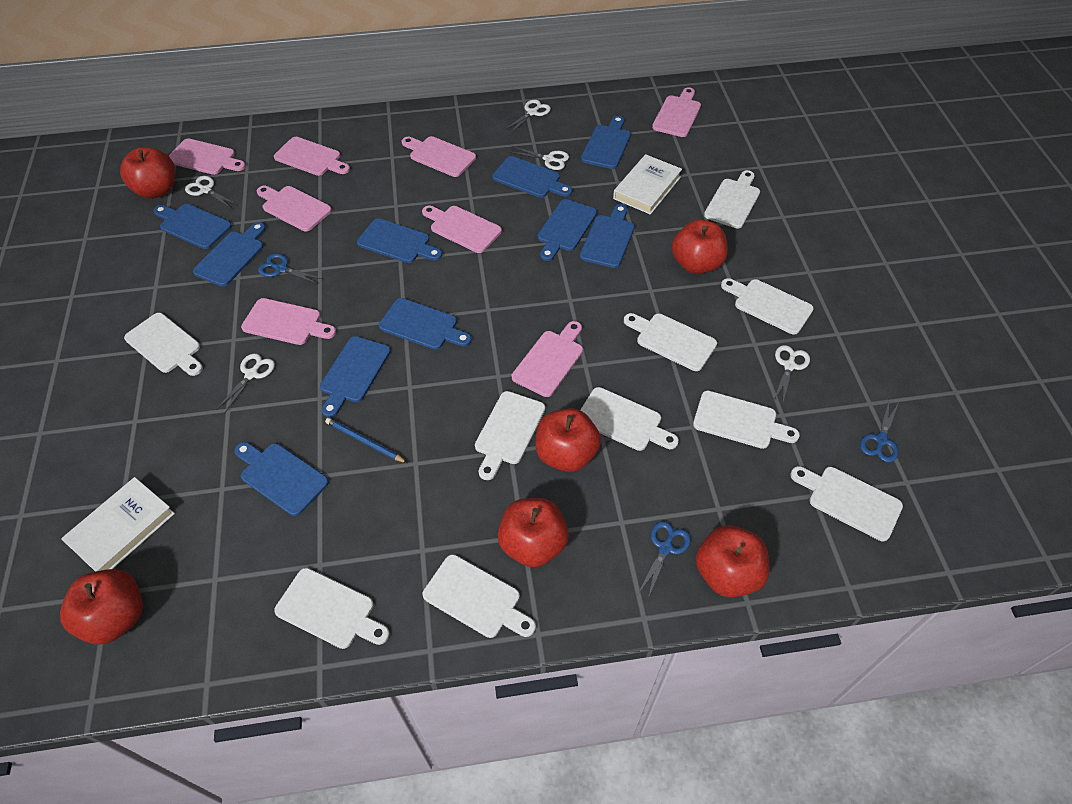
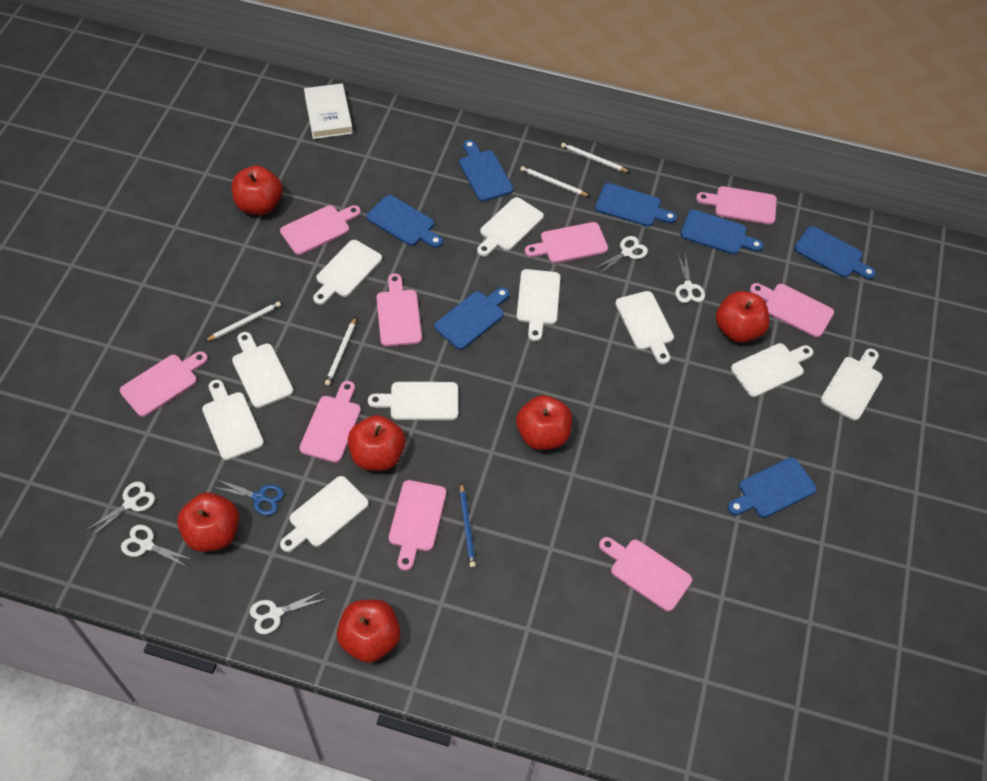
blue cutting board: [154,204,232,249] [193,222,266,287] [234,442,329,516] [320,336,391,418] [357,218,442,263] [379,298,472,350] [492,156,572,198] [537,199,597,261] [580,204,635,268] [581,116,631,169] = 10 -> [367,195,443,248] [434,287,509,350] [459,140,513,202] [595,183,677,227] [681,209,763,255] [728,457,817,518] [794,226,876,279] = 7
blue scissors: [258,254,322,284] [638,521,691,598] [860,401,899,463] = 3 -> [212,479,284,515] = 1
pink cutting board: [169,138,246,175] [241,298,336,345] [257,186,332,231] [274,137,350,176] [402,136,476,177] [422,206,502,253] [512,321,583,397] [652,87,701,137] = 8 -> [120,351,208,417] [280,205,361,255] [299,381,361,463] [376,273,422,346] [389,480,446,571] [525,222,608,263] [599,537,692,612] [696,186,777,225] [750,283,834,337] = 9
white book: [61,477,175,572] [613,154,682,215] = 2 -> [304,83,353,139] = 1
white pencil: none = 0 -> [205,301,281,341] [325,317,356,386] [520,166,590,197] [561,143,629,172] = 4

